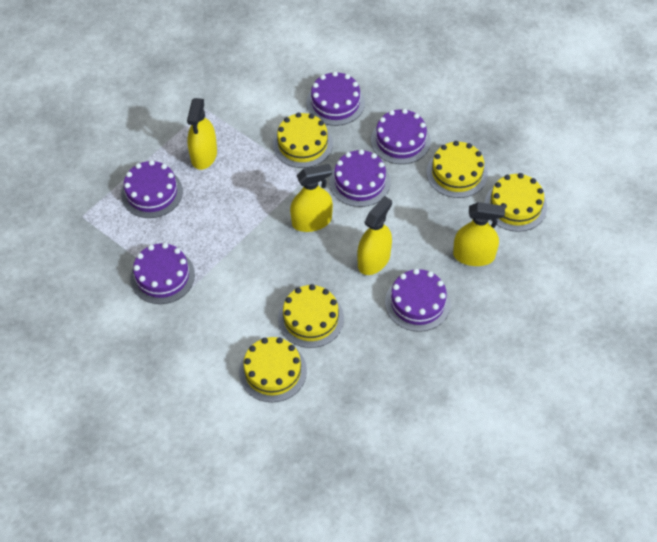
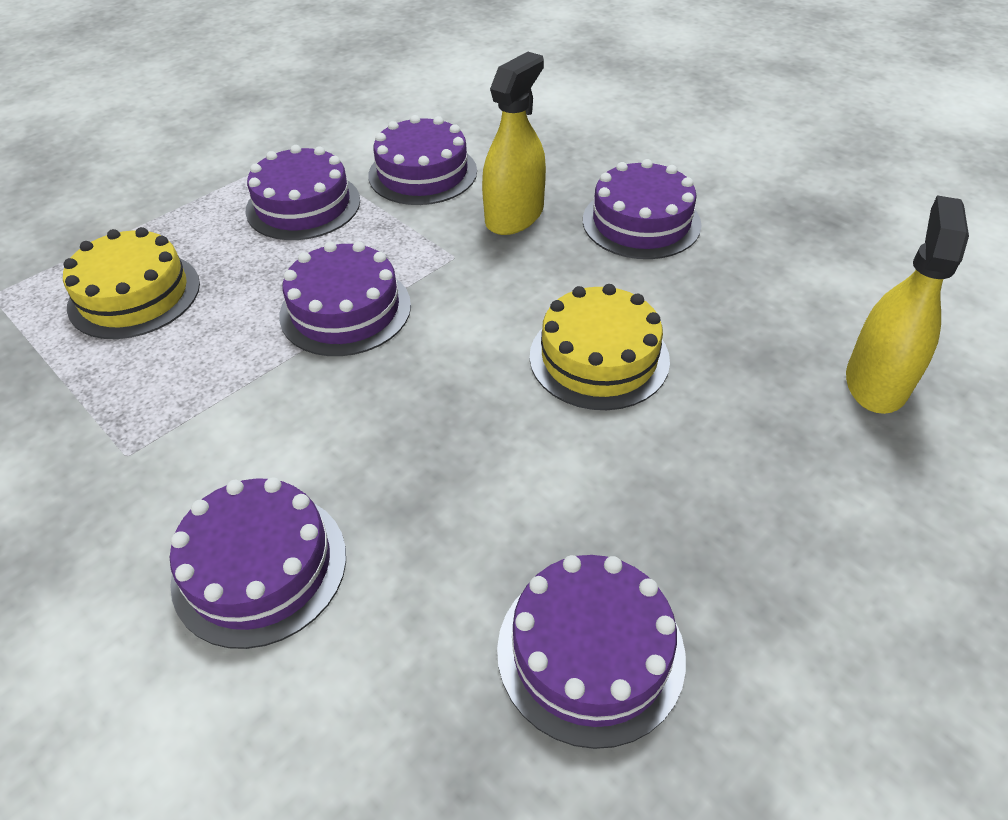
yellow cake: [239,337,307,402] [273,112,333,168] [278,284,344,348] [427,141,488,198] [485,173,547,232] = 5 -> [63,227,200,339] [530,284,670,410] = 2
yellow spray bottle: [187,98,217,170] [290,164,333,232] [357,196,392,275] [453,202,505,266] = 4 -> [482,52,546,235] [846,195,969,414] = 2

